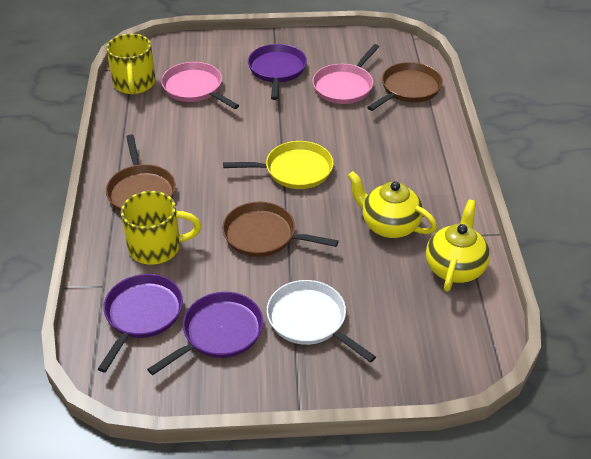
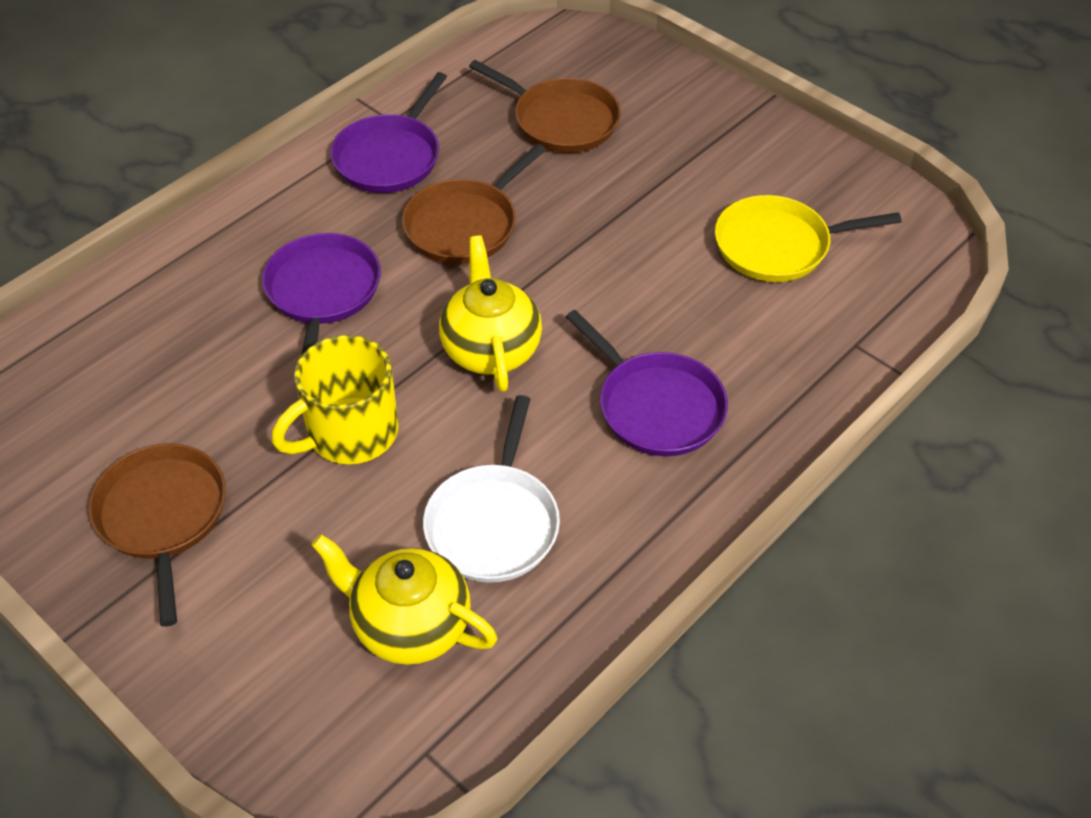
pink pan: [161,62,239,109] [312,44,379,104] = 2 -> none = 0
yellow mug: [106,33,156,94] [121,191,201,265] = 2 -> [272,335,399,464] = 1

